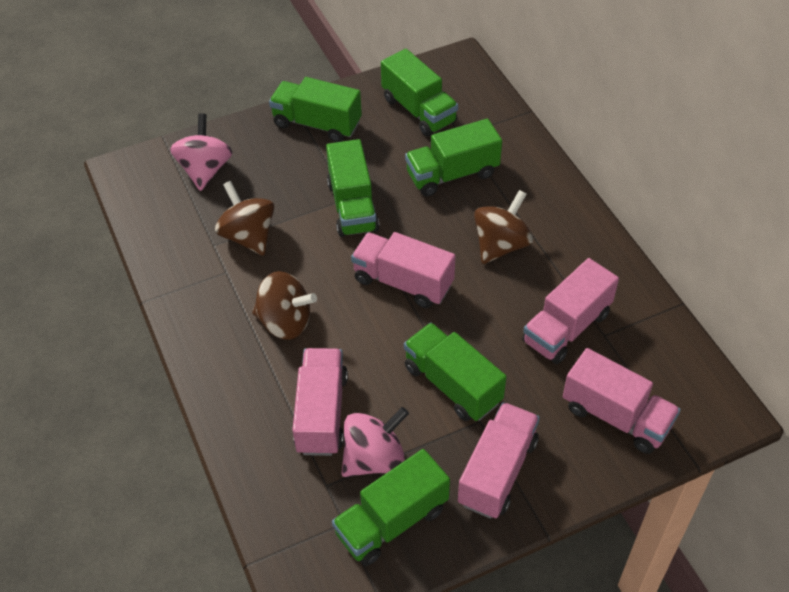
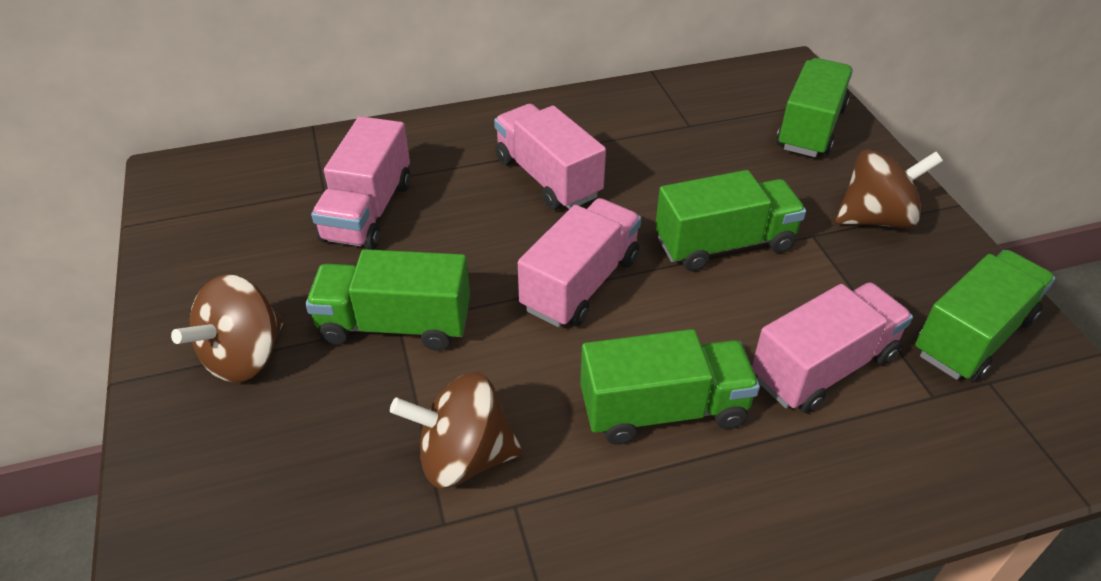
green truck: [269,77,362,142] [326,139,380,237] [332,449,450,566] [381,49,458,136] [404,323,506,421] [405,119,502,197] = 6 -> [306,249,470,351] [580,329,760,445] [655,170,806,272] [776,58,853,157] [915,250,1055,382] = 5
pink spinning top: [170,113,233,191] [341,407,409,477] = 2 -> none = 0
pink truck: [292,348,348,456] [351,232,455,308] [458,402,540,519] [522,258,619,364] [563,348,681,454] = 5 -> [311,116,410,250] [494,104,606,210] [518,198,641,327] [752,282,913,413] = 4

